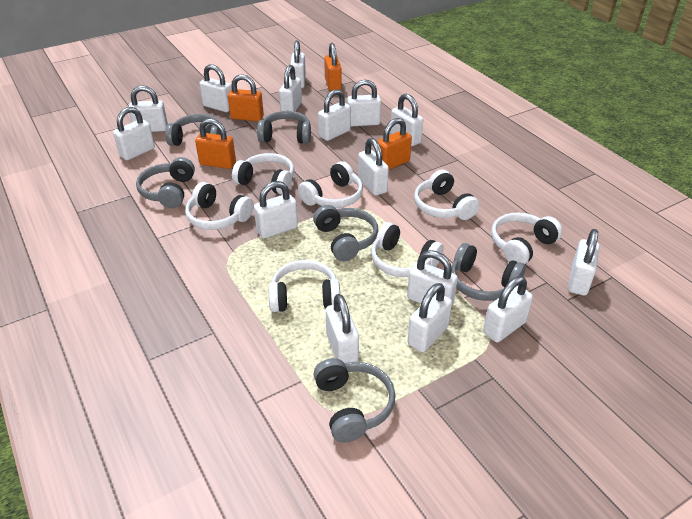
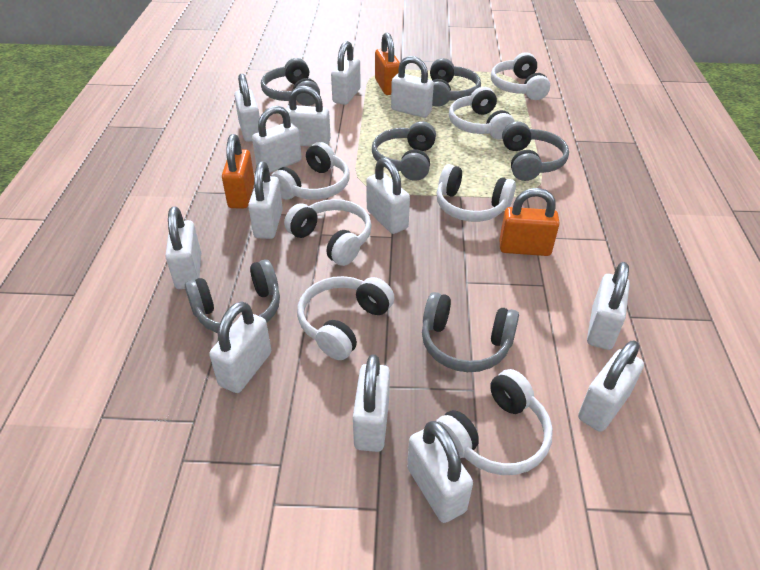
orange padlock: [195,118,236,169] [228,74,264,121] [324,43,342,91] [377,118,412,170] = 4 -> [222,134,254,209] [375,32,400,95] [499,188,560,256] = 3
white padlock: [113,107,155,160] [129,85,168,132] [200,64,232,112] [254,181,298,239] [279,65,302,111] [290,40,306,88] [318,89,351,141] [326,294,359,363] [347,80,381,127] [358,138,389,196] [390,94,423,146] [407,250,458,305] [407,283,452,352] [483,276,533,342] [568,229,600,296] = 15 -> [165,207,201,289] [209,301,271,393] [234,74,260,142] [248,161,283,239] [252,106,302,173] [286,86,331,147] [331,41,361,105] [353,354,390,452] [366,158,410,234] [391,56,434,118] [407,421,473,523] [578,341,644,432] [587,262,630,350] = 13

